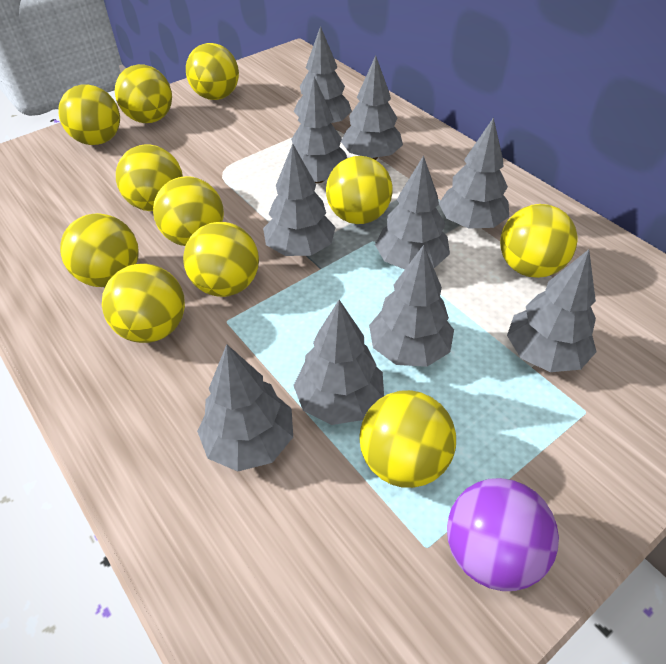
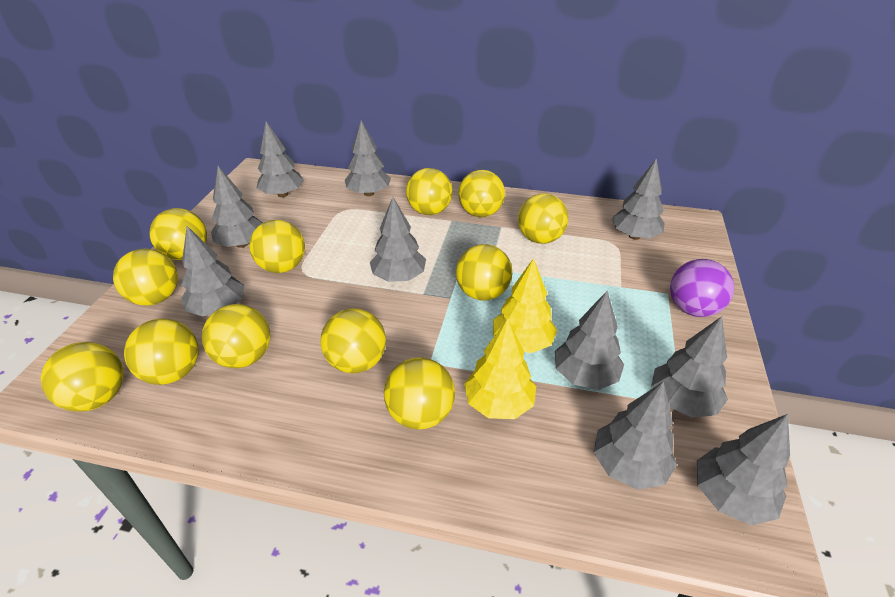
yellow ball: [58,84,120,145] [60,213,139,287] [102,263,185,343] [115,64,172,123] [116,144,183,211] [153,176,224,246] [183,222,259,297] [186,43,239,100] [326,156,393,224] [359,390,456,488] [500,204,578,278] = 11 -> [41,342,124,412] [113,249,178,306] [124,318,199,385] [149,208,207,260] [202,304,271,368] [249,220,305,273] [320,308,386,373] [384,357,455,430] [406,168,452,215] [456,244,512,301] [458,170,505,217] [518,194,568,244] = 12
yellow tree: none = 0 -> [464,318,536,419] [493,258,557,353] = 2

